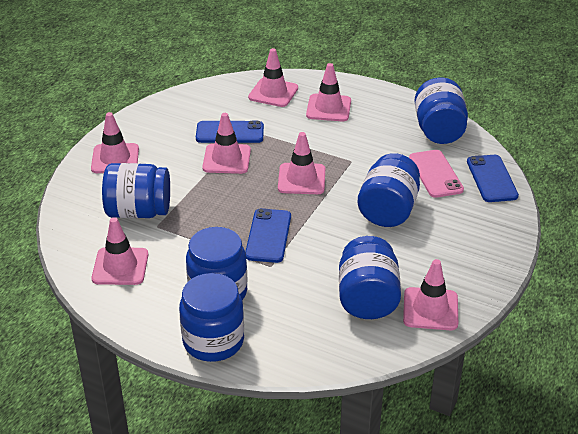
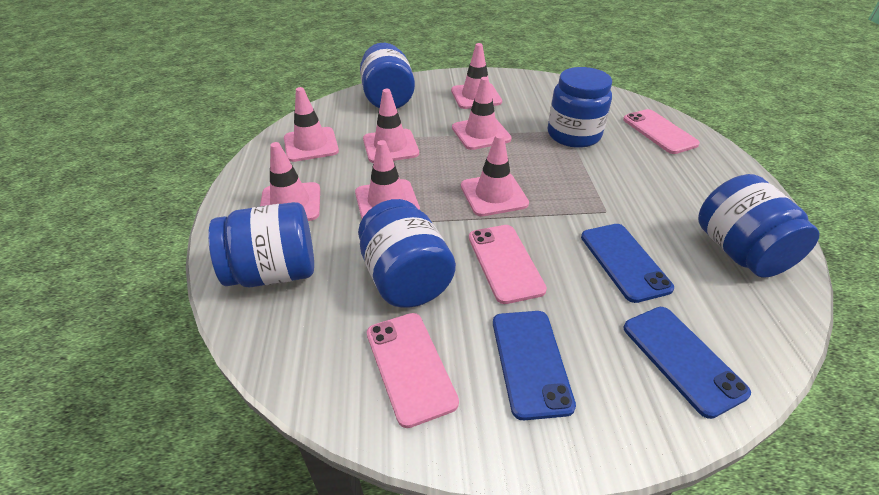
blue jar: [102,163,170,218] [179,273,244,362] [186,227,248,300] [339,236,401,319] [358,153,420,227] [415,77,468,144] = 6 -> [208,202,314,287] [358,199,456,307] [360,43,415,109] [548,67,612,148] [698,174,819,278] = 5
pink phone: [409,150,464,198] = 1 -> [367,313,459,428] [469,225,547,304] [623,109,700,154] = 3

